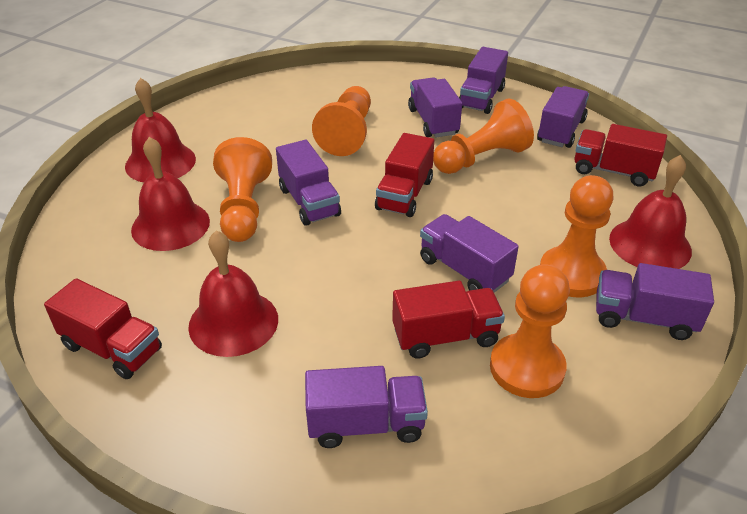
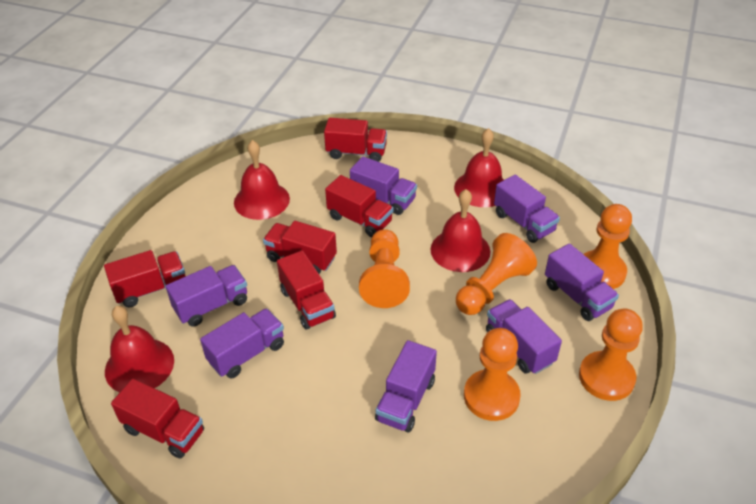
red truck: [44,278,162,379] [375,133,434,217] [392,281,505,359] [574,124,667,187] = 4 -> [104,250,186,307] [111,379,204,459] [263,221,337,274] [277,251,336,330] [324,118,387,162] [325,175,393,237] = 6

